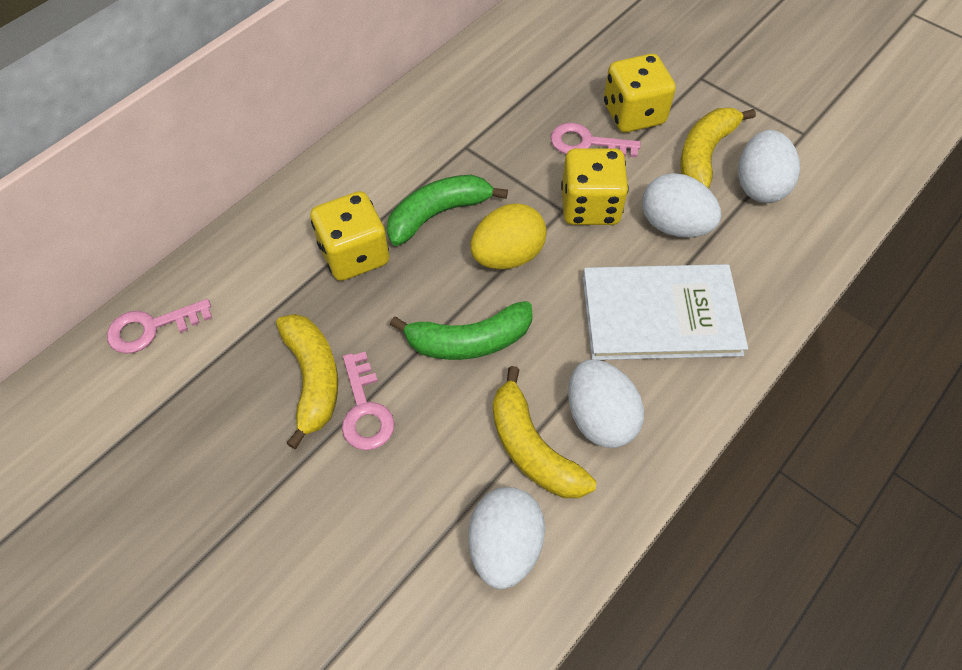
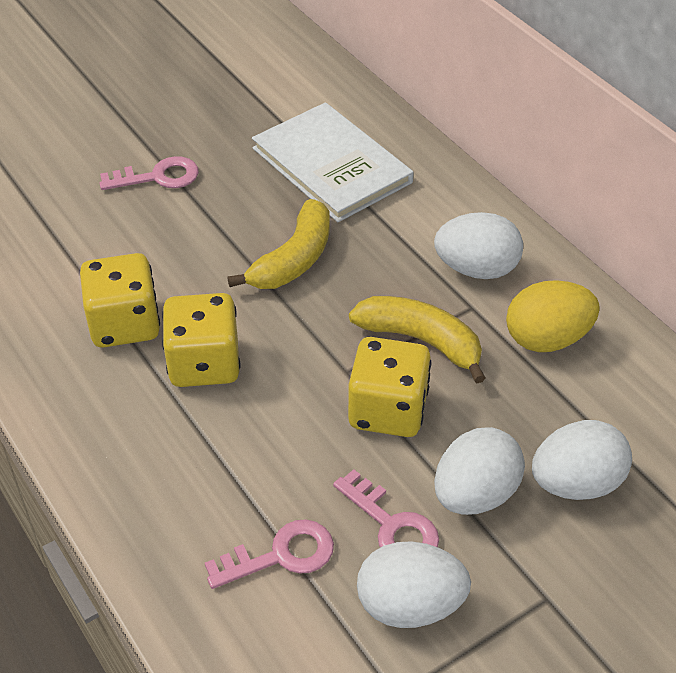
green banana: [387,175,508,246] [390,301,533,360] = 2 -> none = 0
yellow banana: [276,314,338,449] [493,366,596,498] [681,108,756,189] = 3 -> [227,199,330,289] [349,296,485,383] = 2

